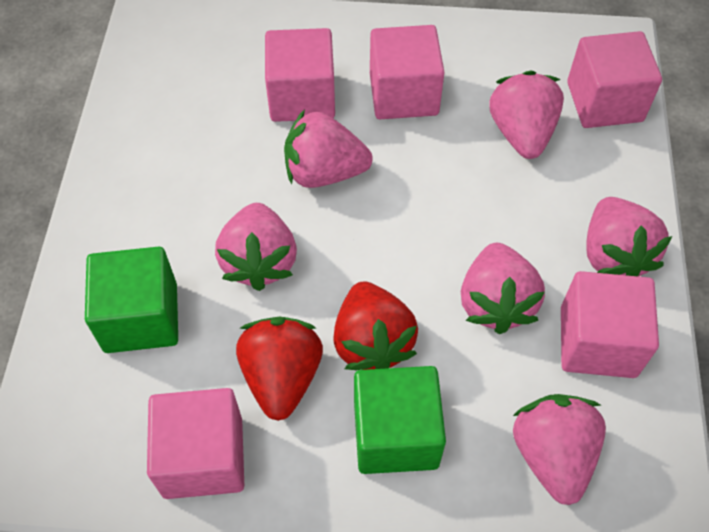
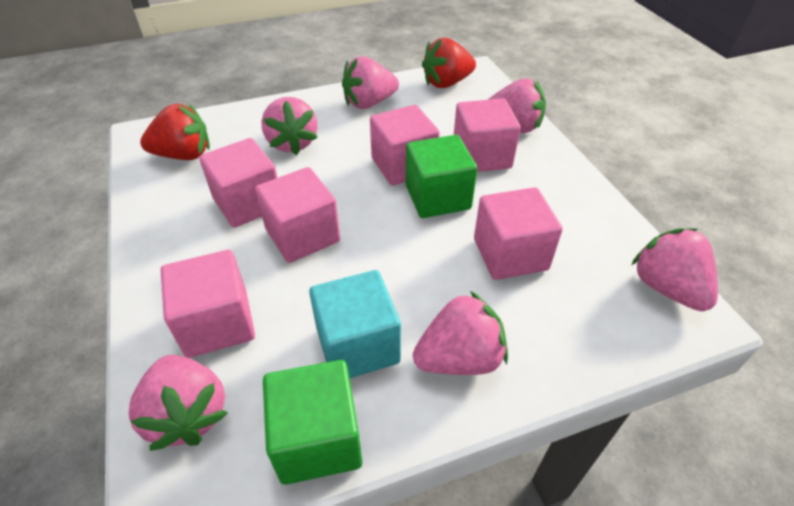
pink cube: [147,388,244,499] [265,28,335,122] [370,25,445,119] [561,271,659,378] [567,31,662,128] = 5 -> [161,250,255,358] [199,138,277,228] [255,167,340,263] [370,105,440,186] [454,98,521,172] [474,187,563,280] = 6
turquoise cube: none = 0 -> [309,270,401,378] = 1

